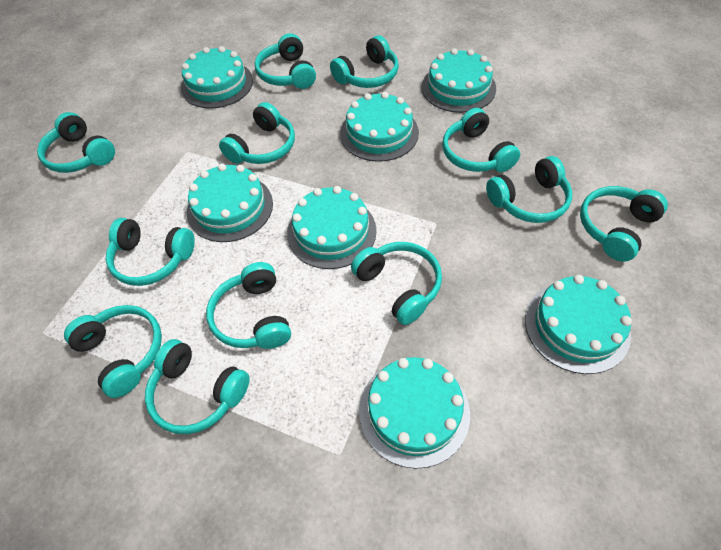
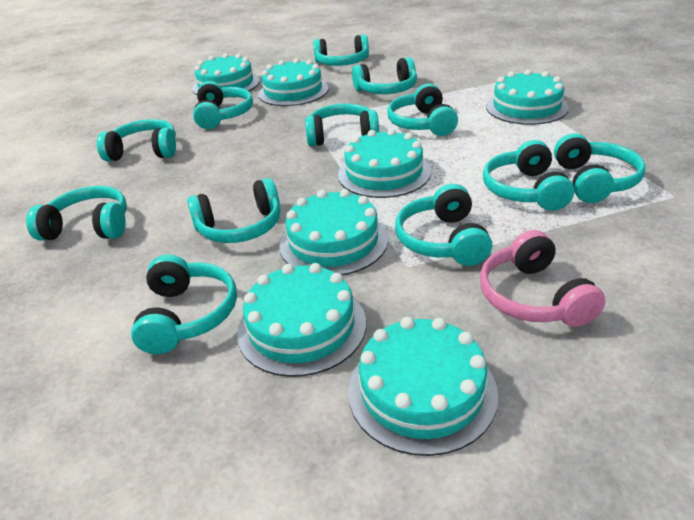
pink headphones: none = 0 -> [480,230,606,327] = 1

